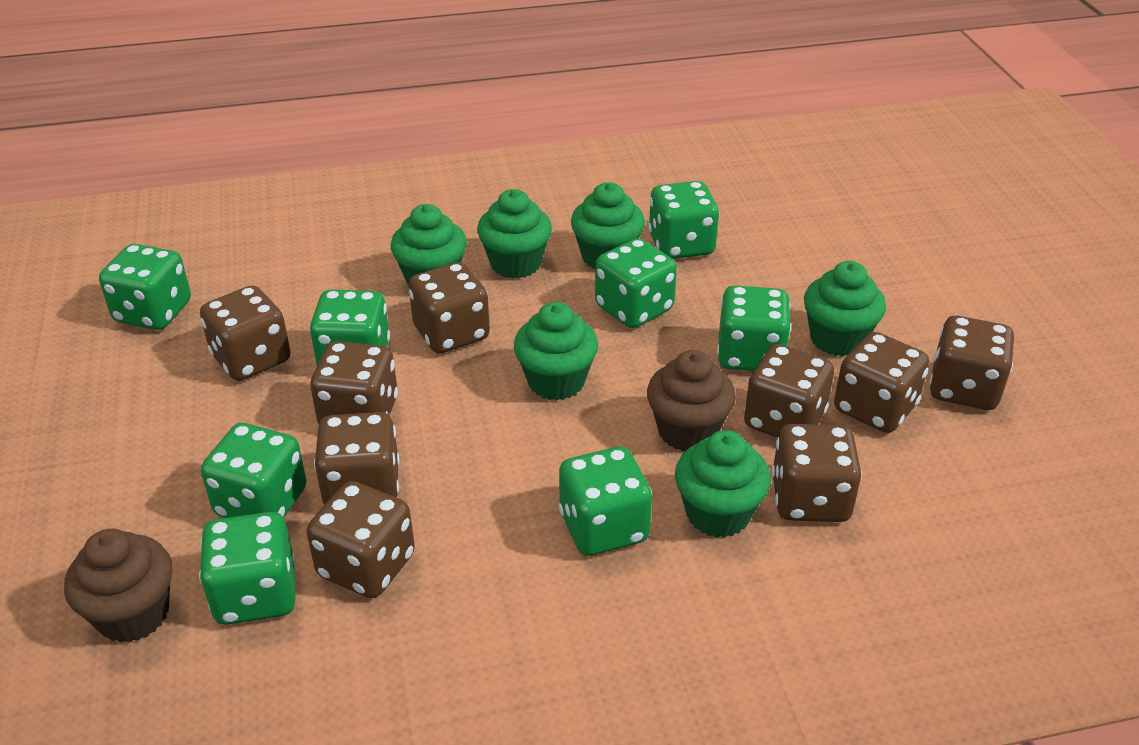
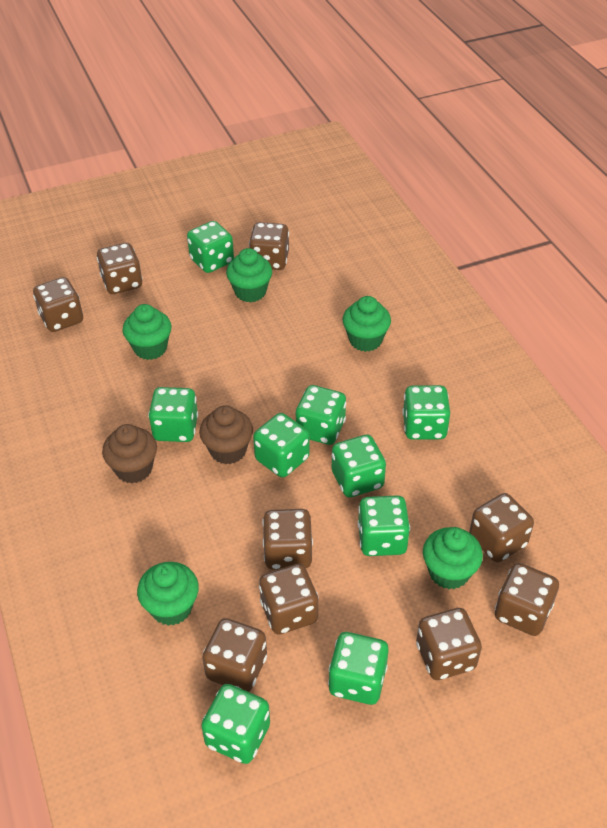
green cupcake: [391,204,467,285] [477,189,552,279] [514,302,598,401] [571,182,645,269] [675,430,771,538] [804,261,886,356] = 6 -> [122,304,172,360] [137,562,199,626] [226,248,272,302] [343,296,391,352] [423,527,483,589] = 5
green dice: [99,244,191,330] [199,512,296,625] [201,423,307,518] [309,290,390,365] [559,447,652,556] [595,238,677,328] [648,181,719,259] [717,285,791,371] = 8 -> [148,387,198,442] [187,221,234,273] [201,684,270,764] [253,413,310,477] [296,385,346,445] [328,632,389,705] [332,434,386,497] [358,495,410,556] [403,385,450,440] = 9

